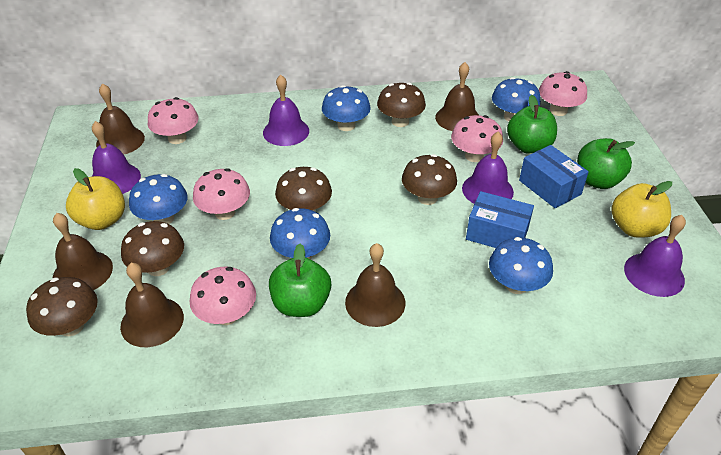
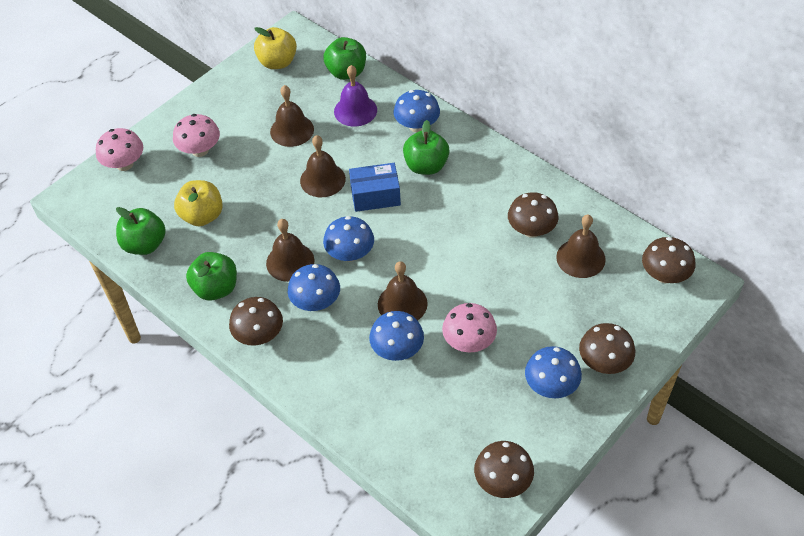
blue box: [466,191,534,248] [519,145,589,208] = 2 -> [349,163,401,212] = 1
green apple: [269,243,331,317] [507,95,557,154] [577,138,635,189] = 3 -> [116,207,166,255] [186,252,237,301] [323,37,366,80] [403,120,449,175] = 4
pink mushroom: [148,97,199,144] [190,267,256,325] [193,168,250,220] [451,115,503,162] [539,71,587,116] = 5 -> [96,128,143,171] [173,114,220,157] [442,303,497,353] = 3
purple bell: [92,121,141,194] [263,75,309,146] [462,132,514,204] [624,215,686,297] = 4 -> [334,65,377,127] = 1

